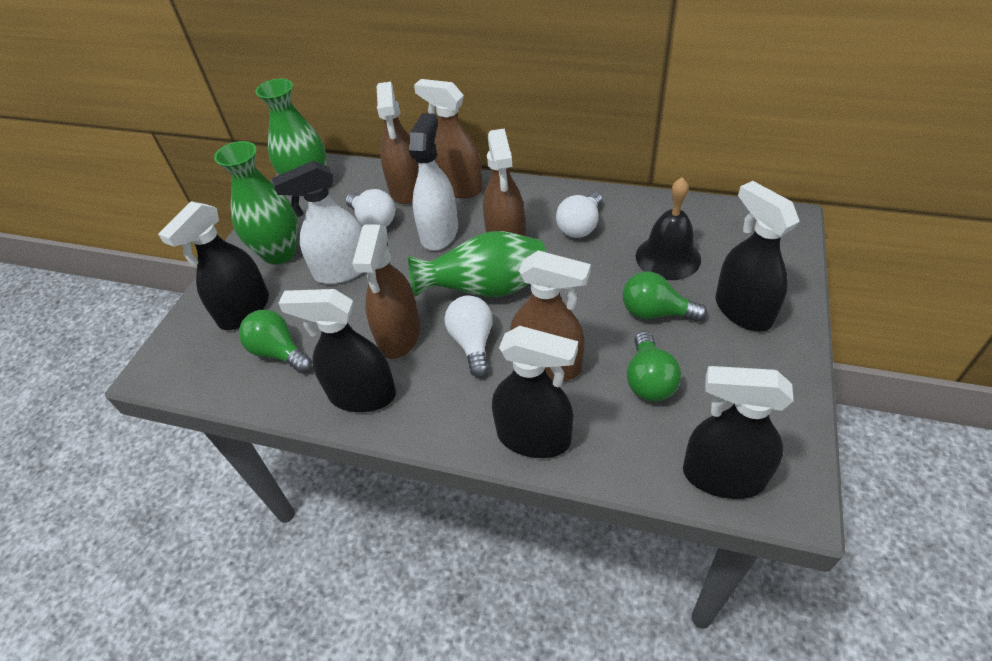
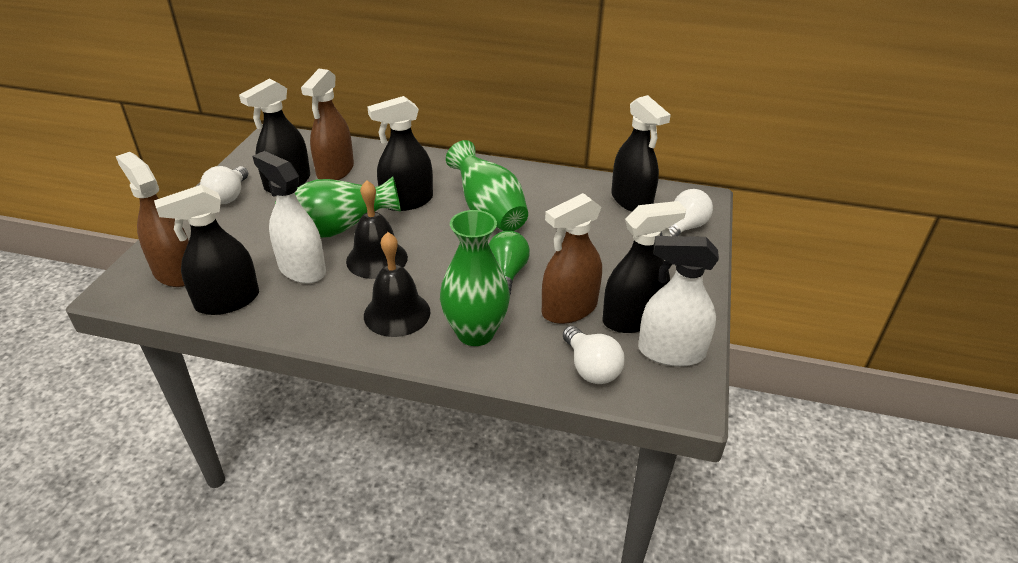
black bell: [636,177,701,280] = 1 -> [346,180,408,279] [364,232,431,337] = 2
brown spray bottle: [352,225,420,359] [377,82,419,204] [414,79,483,199] [483,128,525,236] [510,251,591,382] = 5 -> [116,152,189,287] [301,69,354,180] [542,193,602,324] = 3
green light bulb: [239,310,312,373] [623,272,707,322] [627,331,681,402] = 3 -> [489,231,530,295] = 1

